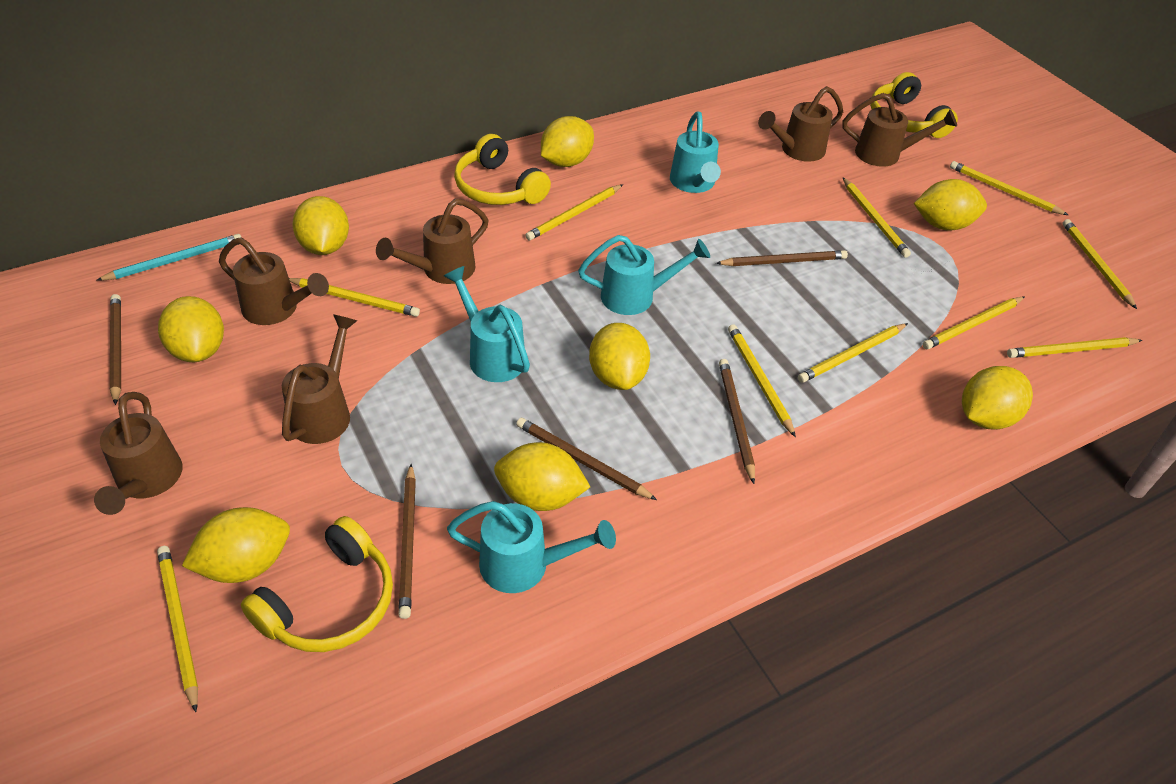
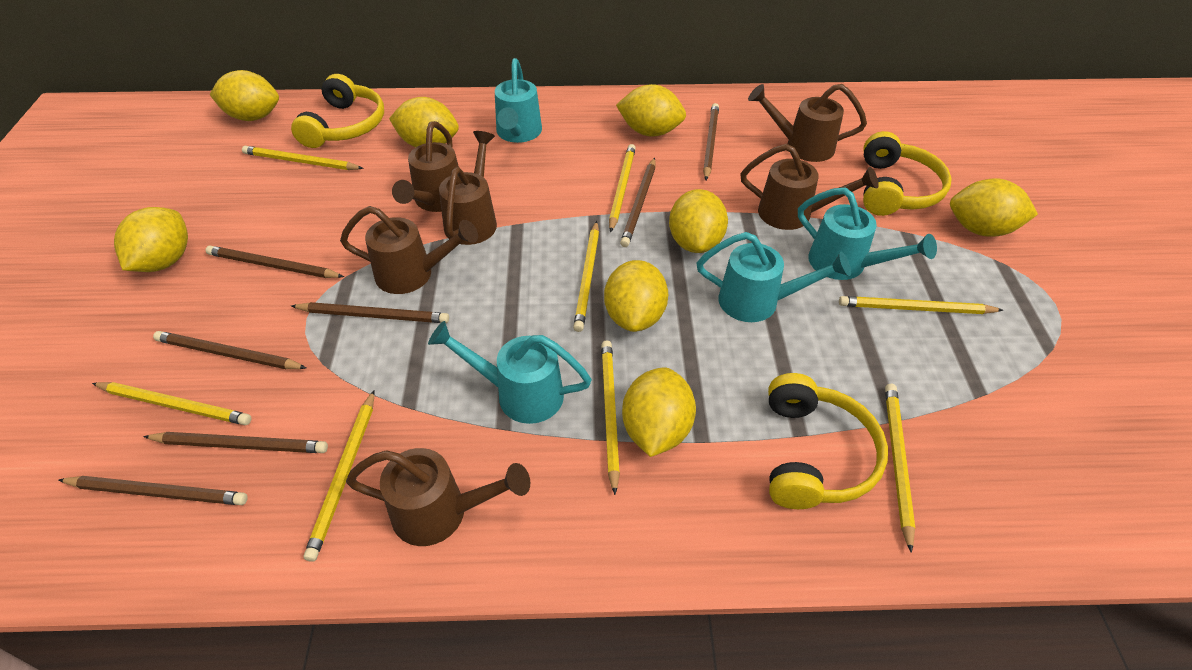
brown pencil: [110,294,121,405] [398,464,416,619] [516,418,657,500] [716,250,848,266] [719,359,755,484] = 5 -> [59,476,248,505] [143,432,328,453] [153,331,306,369] [205,246,344,278] [291,302,449,323] [620,158,655,247] [703,103,719,180] = 7
turquoise pencil: [96,234,241,281] = 1 -> none = 0
yellow pencil: [157,546,198,712] [289,278,420,317] [525,184,623,241] [728,324,796,437] [798,323,908,383] [843,178,911,258] [923,297,1025,349] [950,161,1068,215] [1007,337,1143,358] [1062,219,1137,309] = 10 -> [92,382,251,425] [242,146,364,170] [304,390,375,562] [573,221,599,332] [601,340,620,495] [609,144,636,232] [839,296,1003,314] [885,384,915,553] = 8

